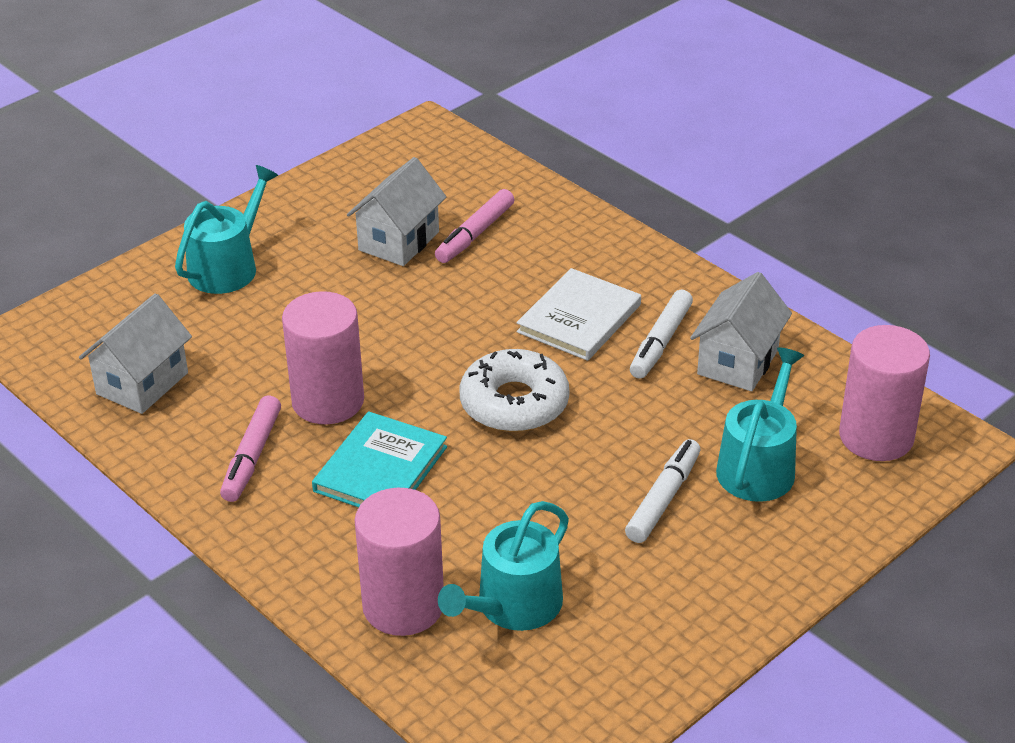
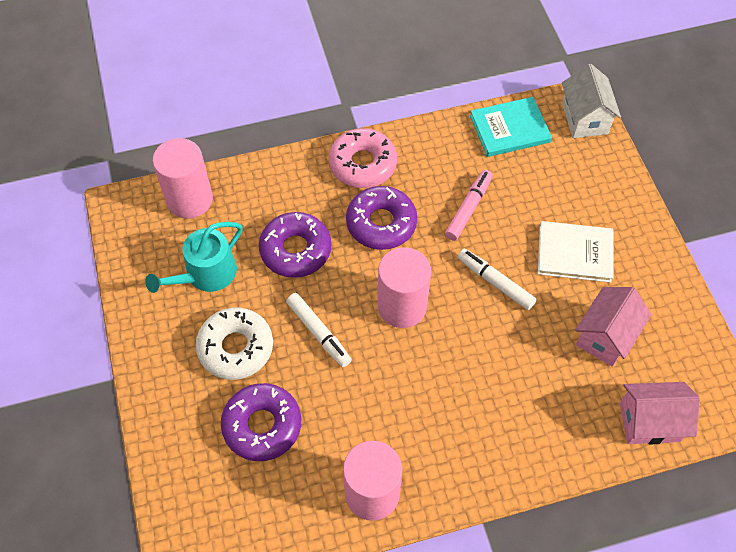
pink donut: none = 0 -> [329,128,397,188] = 1
pink house: none = 0 -> [575,287,652,367] [620,382,700,444] = 2
pink marker: [220,396,281,502] [435,189,514,263] = 2 -> [445,170,493,241] = 1
purple donut: none = 0 -> [221,383,301,461] [259,212,331,278] [346,186,417,250] = 3
turquoise watering can: [175,165,278,294] [438,501,569,631] [716,347,804,502] = 3 -> [145,222,243,293] = 1
white house: [79,293,192,414] [347,157,446,266] [690,272,792,391] = 3 -> [562,64,621,138] = 1

